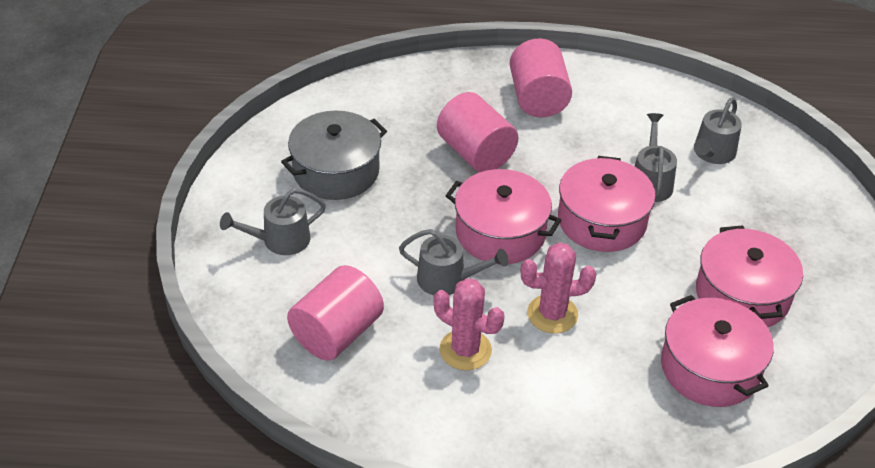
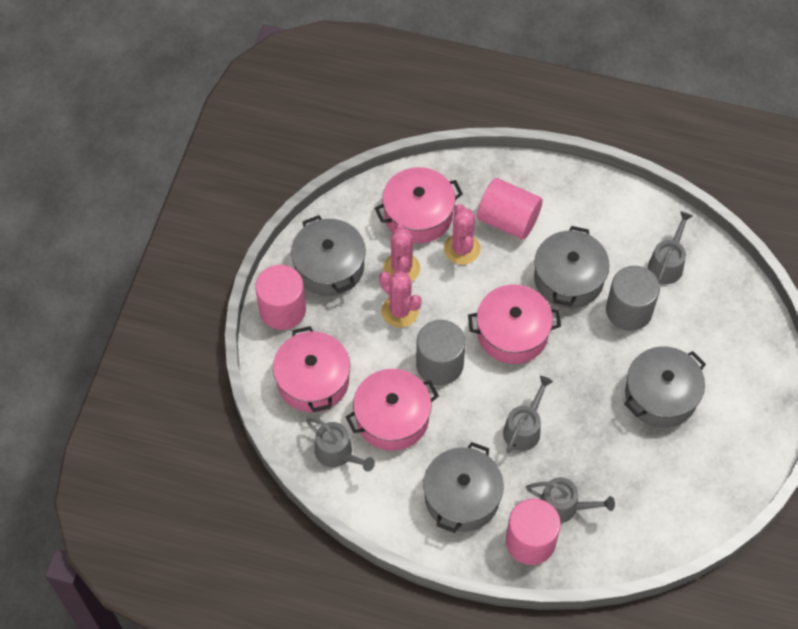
grey cylinder: none = 0 -> [416,320,466,385] [606,266,660,331] = 2
grey pot: [281,111,387,200] = 1 -> [291,215,366,296] [423,442,504,533] [534,226,610,309] [624,346,706,428] = 4
pink cactus: [433,278,504,370] [521,242,596,333] = 2 -> [379,271,422,328] [383,224,420,282] [444,204,481,265] = 3

